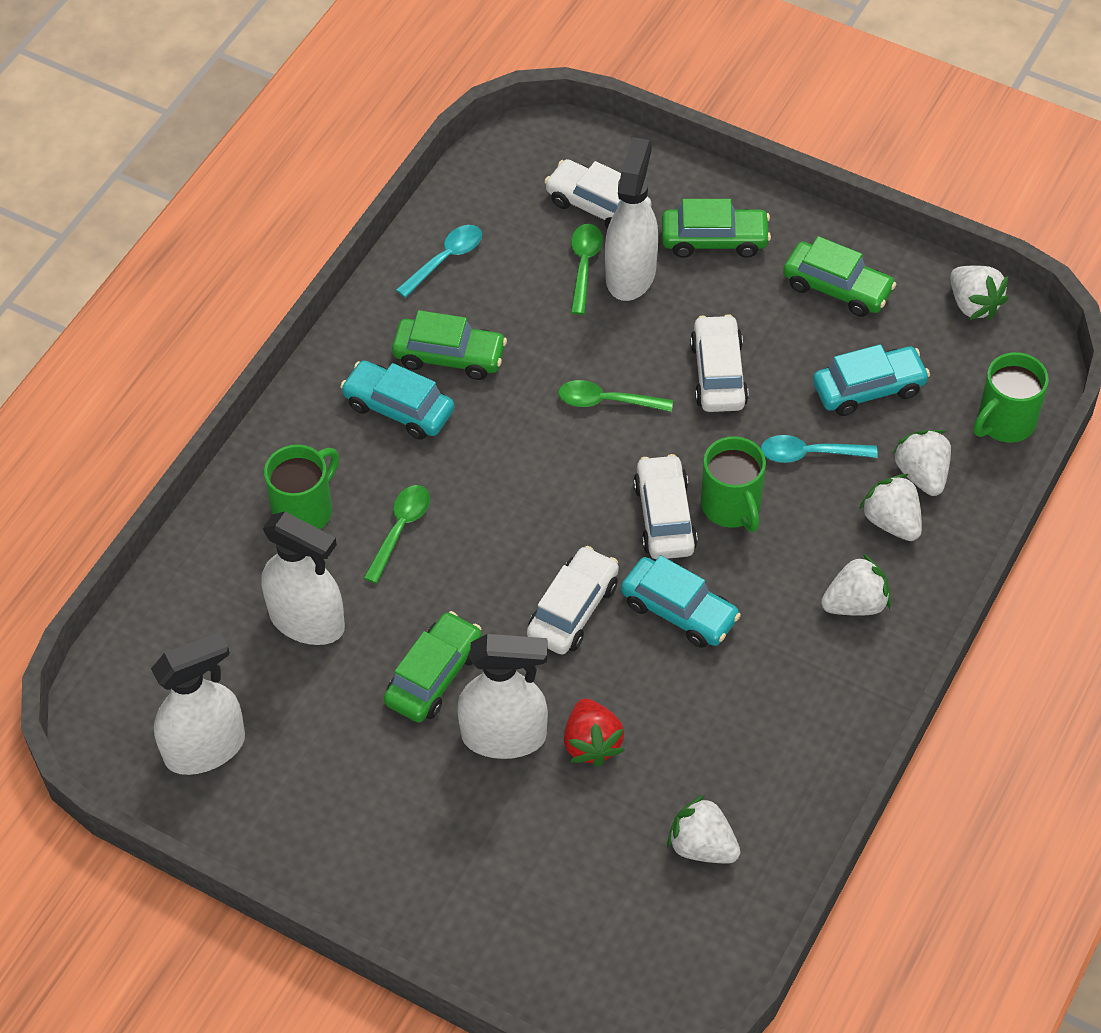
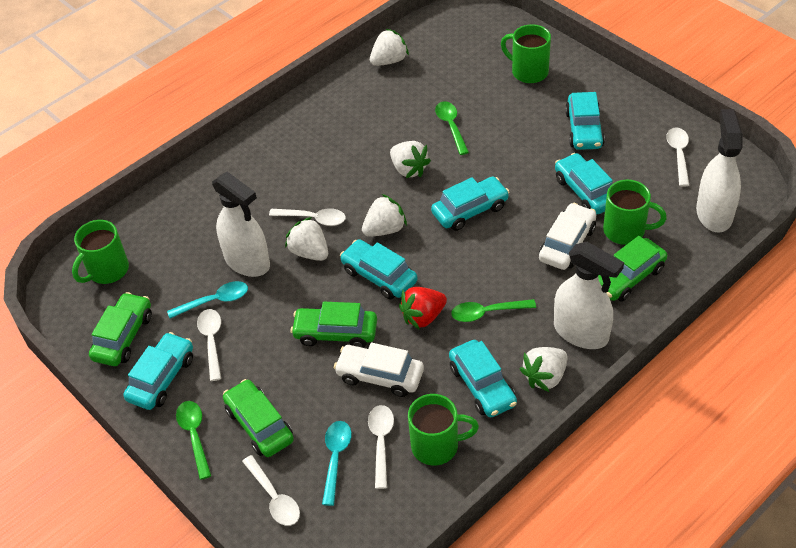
green mug: [264,444,339,529] [701,436,766,532] [973,352,1049,443] = 3 -> [72,220,129,284] [408,394,479,466] [501,24,551,83] [603,180,667,245] = 4
turquoise car: [340,361,454,440] [621,555,741,648] [813,344,930,416] = 3 -> [123,332,193,410] [340,239,418,299] [431,177,509,231] [449,340,517,417] [555,153,613,214] [565,92,605,150] = 6
white car: [527,546,619,654] [544,159,651,229] [633,454,698,559] [690,314,749,412] = 4 -> [334,343,424,397] [539,203,596,270] = 2
white spoon: none = 0 -> [197,309,221,381] [242,455,300,526] [269,208,346,226] [368,405,394,489] [666,128,689,186] = 5
white spray bottle: [151,632,245,775] [261,512,345,645] [457,634,548,759] [605,137,658,301] = 4 -> [212,172,270,277] [554,242,624,349] [696,109,743,233] = 3

